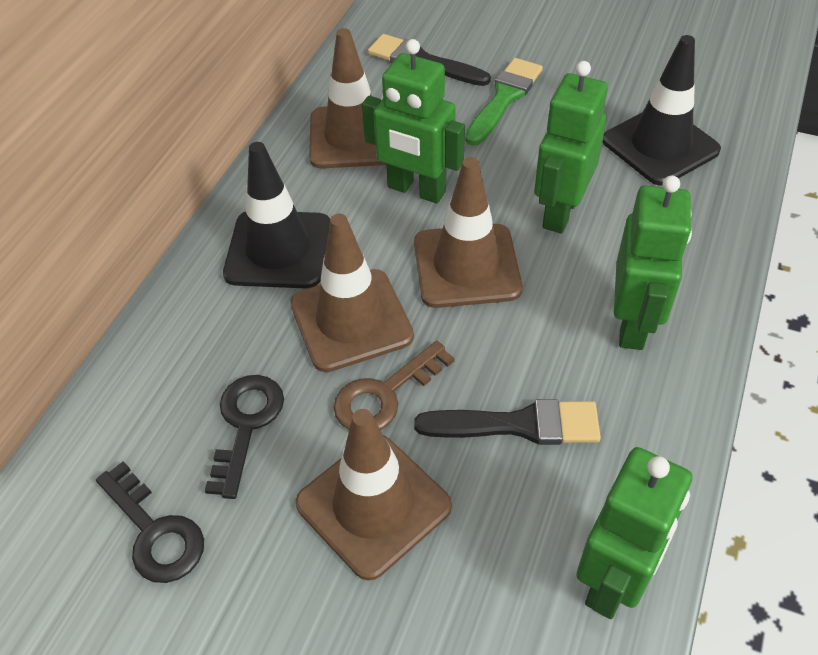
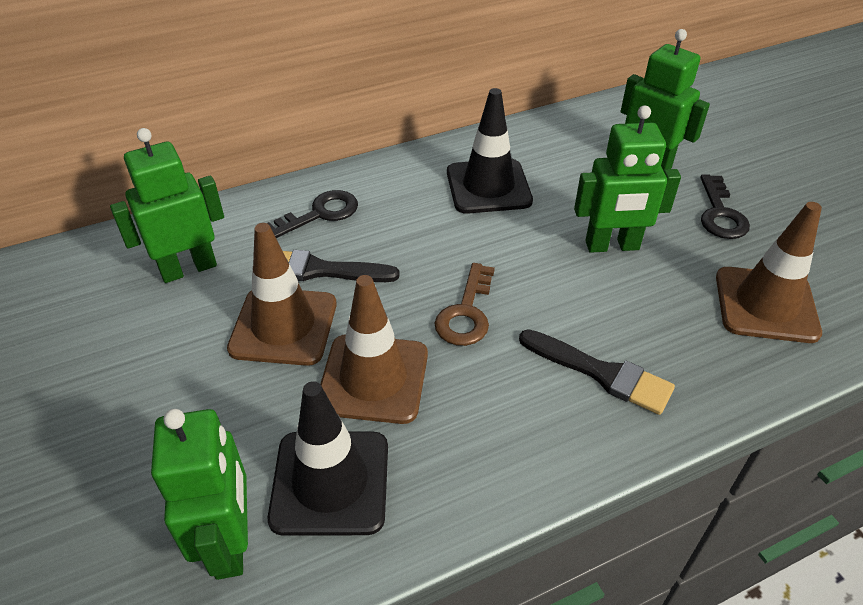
brown traffic cone: [290,214,414,372] [296,409,452,581] [309,28,386,169] [414,157,522,308] = 4 -> [227,223,337,366] [320,275,428,424] [716,202,822,343] = 3
green brush: [465,58,543,146] = 1 -> none = 0

